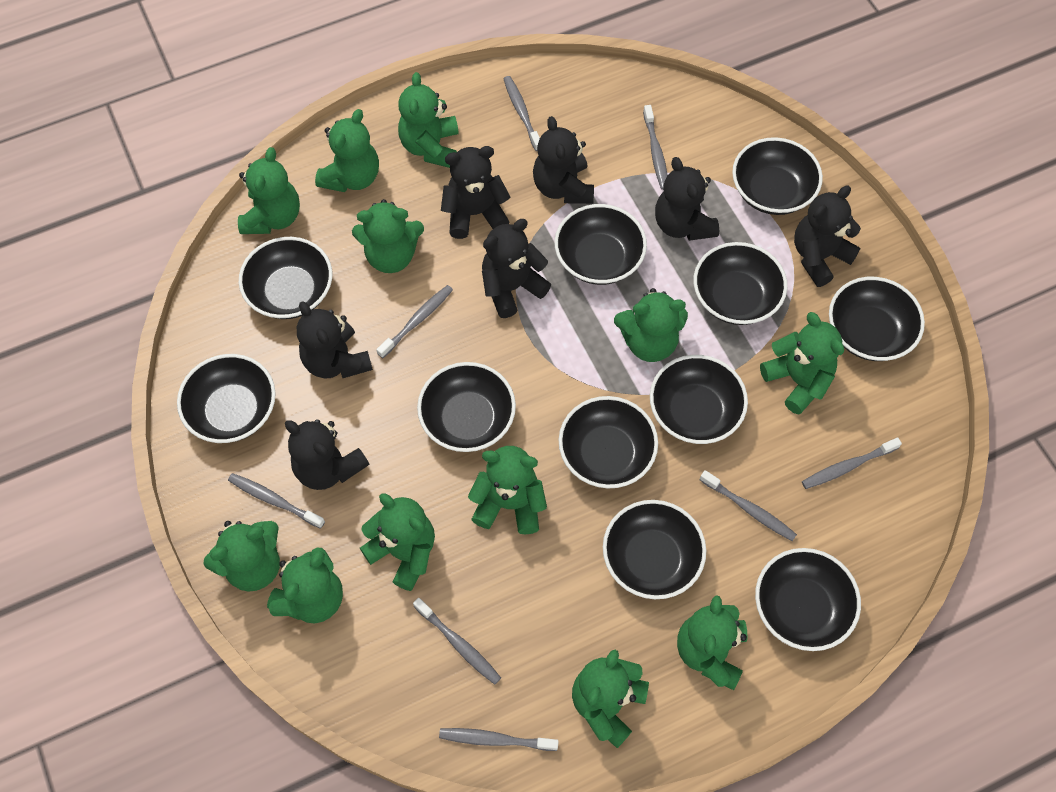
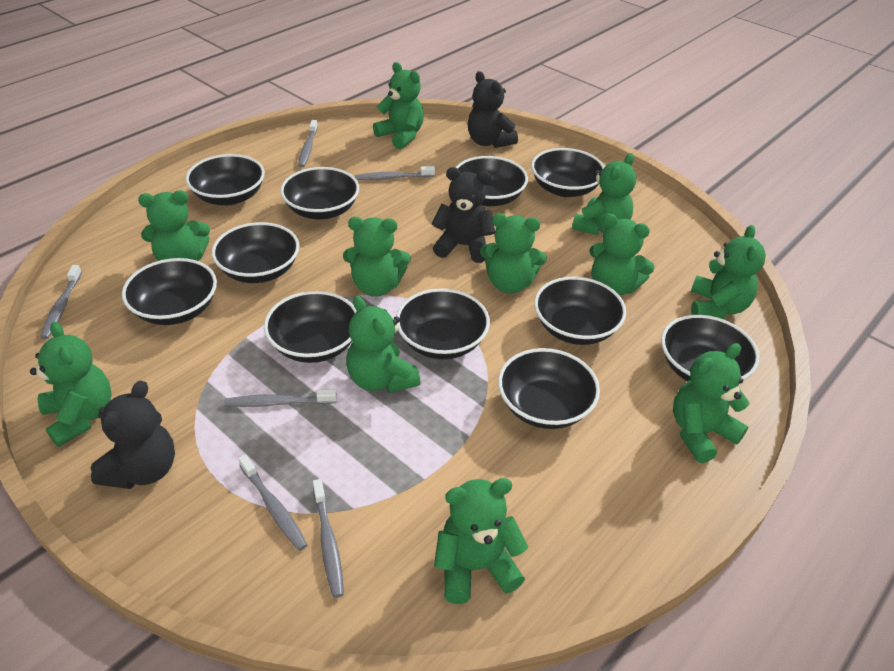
black teddy bear: [285,419,369,490] [297,301,373,378] [441,146,511,239] [482,219,551,318] [533,116,594,204] [655,157,719,241] [794,186,861,287] = 7 -> [91,380,175,489] [431,167,495,263] [468,71,518,148] = 3
green teddy bear: [203,521,280,592] [238,147,300,234] [267,548,343,623] [315,109,379,192] [352,199,424,273] [360,494,435,591] [398,72,459,168] [468,446,547,535] [572,650,649,748] [614,288,688,362] [677,595,747,690] [760,312,844,415] = 12 -> [30,322,112,447] [138,190,210,261] [343,217,411,297] [346,296,420,393] [373,62,424,149] [434,478,528,604] [480,213,547,294] [572,153,636,235] [589,214,655,296] [673,343,750,463] [691,225,766,319] = 11
grey toothbrush: [228,473,325,529] [376,285,453,358] [413,598,501,685] [439,728,559,751] [503,76,540,151] [643,105,668,190] [700,470,797,541] [802,437,902,489] = 8 -> [40,265,82,339] [224,389,337,407] [238,454,307,551] [298,120,318,167] [313,479,344,598] [355,166,435,180] = 6

